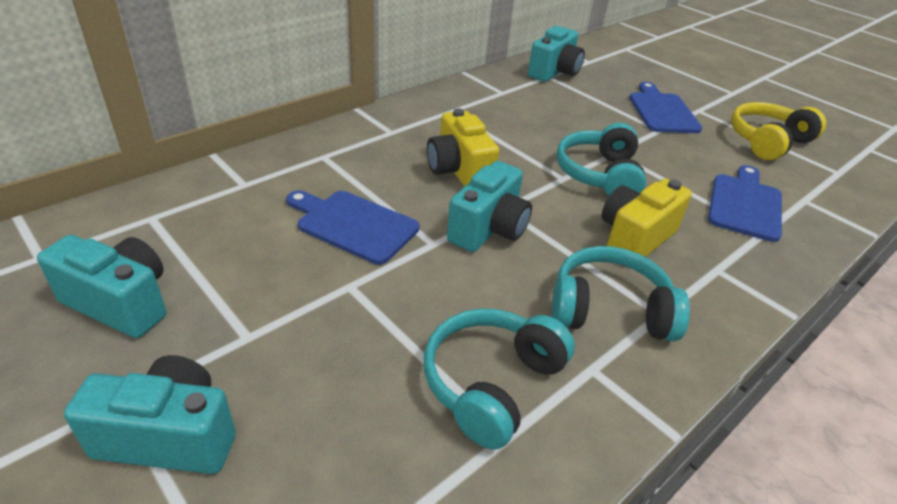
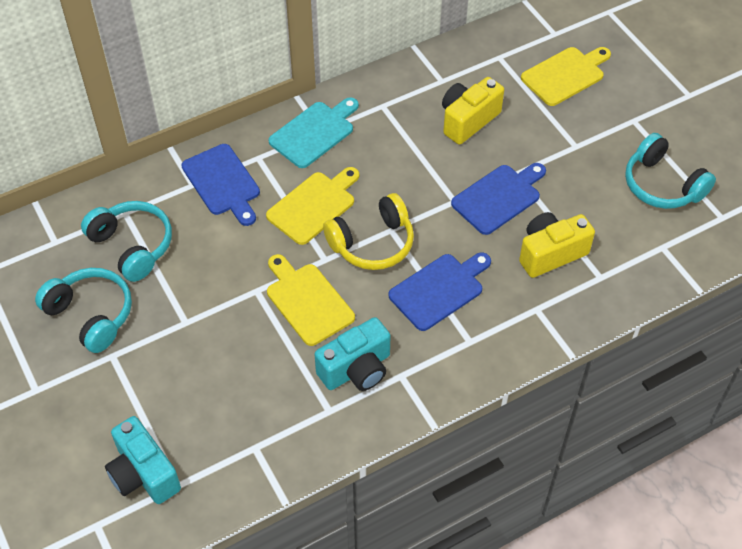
turquoise camera: [37,235,166,338] [64,355,236,474] [447,161,532,252] [528,26,585,82] = 4 -> [105,416,181,504] [315,317,391,391] = 2
turquoise cutting board: none = 0 -> [268,97,359,168] = 1
yellow cutting board: none = 0 -> [266,167,359,245] [267,254,355,346] [521,47,611,106] = 3

